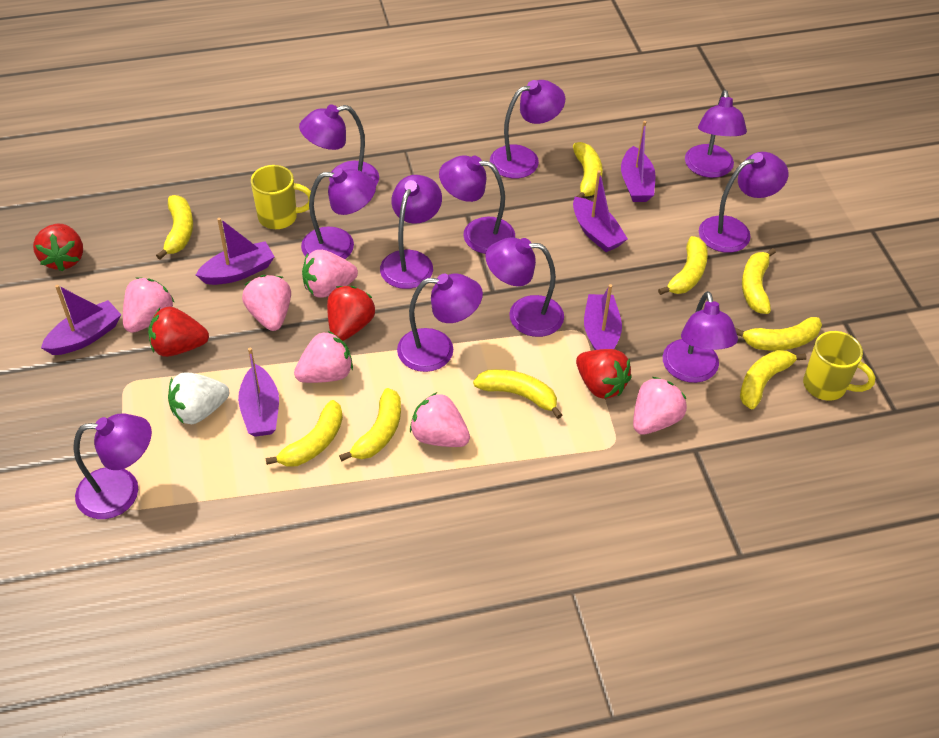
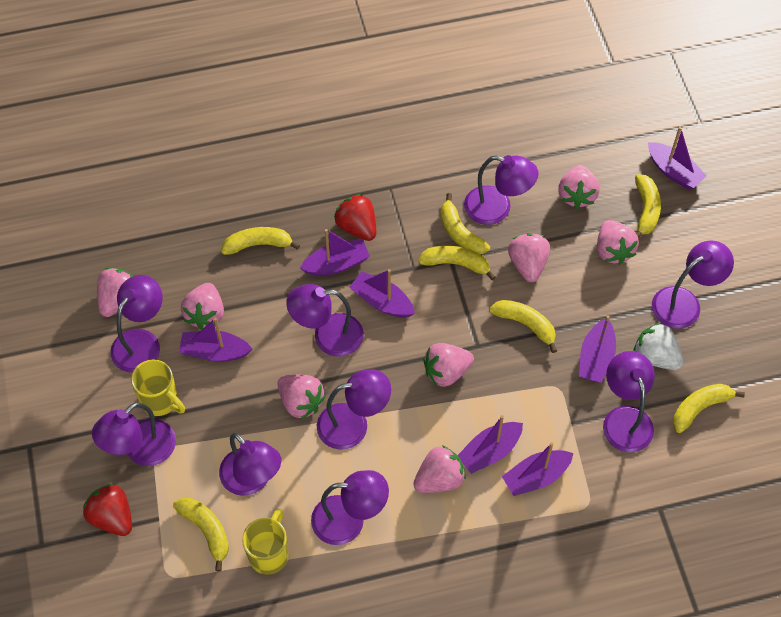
pink strawberry: [123,278,175,333] [242,275,291,331] [294,331,353,383] [302,250,358,298] [410,392,470,447] [633,377,687,435] = 6 -> [97,268,133,317] [181,283,224,330] [277,375,326,419] [413,445,466,493] [423,343,474,387] [508,233,550,282] [558,165,600,209] [597,220,639,265] = 8
purple boat: [41,285,121,355] [196,218,275,285] [238,348,279,437] [573,170,628,252] [584,284,622,350] [621,121,655,202] = 6 -> [179,318,252,362] [300,229,370,276] [349,269,415,318] [458,415,523,474] [502,442,573,496] [579,316,616,383] [648,127,707,190] = 7
purple lamp: [73,414,152,519] [299,104,379,185] [301,168,376,259] [380,175,442,289] [397,273,483,372] [439,155,515,254] [486,237,564,337] [490,80,565,179] [663,291,738,383] [685,90,747,178] [699,152,788,253] = 11 -> [92,403,176,466] [110,275,163,373] [219,433,281,496] [286,284,364,357] [311,470,389,545] [317,369,391,450] [464,155,539,225] [603,351,655,452] [652,240,734,329] = 9
red strawberry: [33,224,83,272] [148,307,209,357] [327,286,375,341] [576,349,632,399] = 4 -> [83,484,132,536] [334,194,376,241] = 2
yellow banana: [156,195,193,260] [265,400,343,467] [339,388,401,461] [473,369,562,419] [573,142,603,198] [658,236,708,295] [735,317,822,351] [740,350,806,410] [742,248,776,314] = 9 -> [173,498,229,571] [221,227,300,255] [418,246,496,281] [440,193,490,254] [489,300,557,353] [635,174,661,238] [673,384,745,433] = 7

